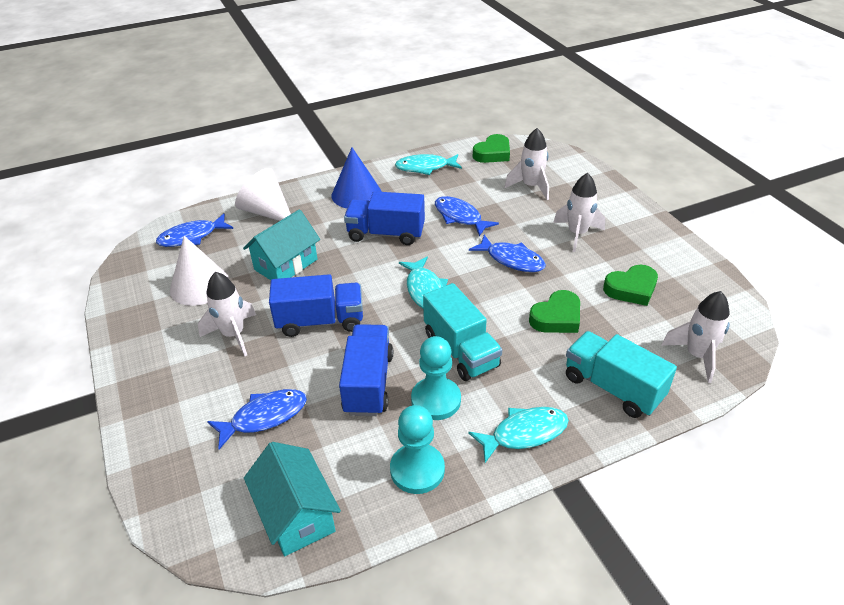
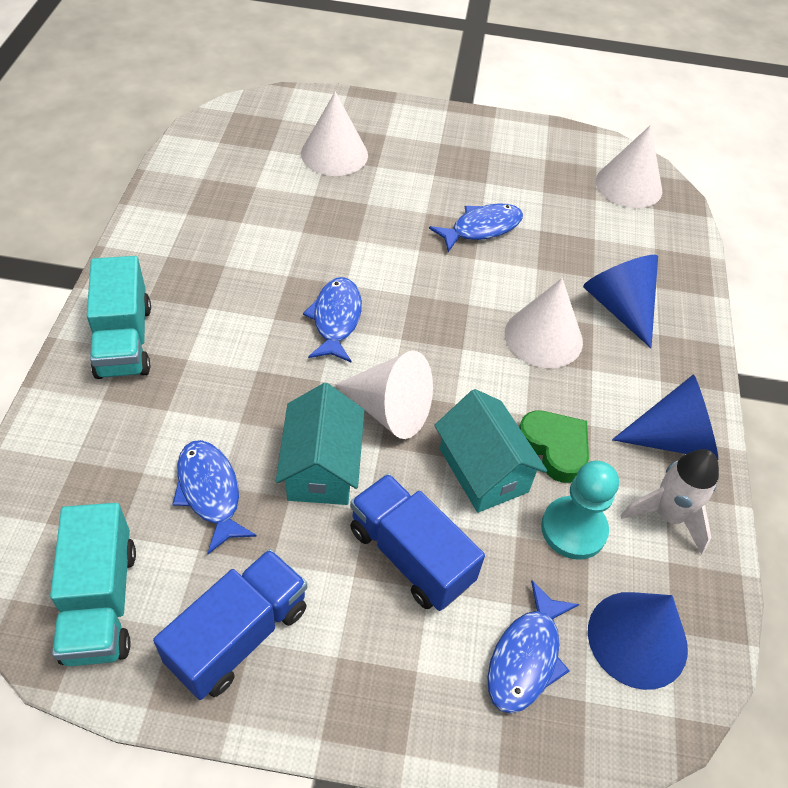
blue cone: [331,147,382,208] = 1 -> [583,255,658,348] [588,592,688,690] [612,374,718,460] = 3
blue truck: [269,274,363,337] [339,324,393,416] [344,191,425,245] = 3 -> [153,549,307,700] [350,474,485,611] = 2
green heart: [473,134,510,163] [529,290,580,333] [603,265,658,306] = 3 -> [519,411,589,483] = 1
turquoise fish: [395,154,462,175] [399,257,448,308] [468,407,569,463] = 3 -> none = 0
turquoise pawn: [390,405,445,494] [411,336,461,420] = 2 -> [541,461,619,560] = 1
white cone: [170,236,230,306] [235,168,291,221] = 2 -> [301,92,368,176] [335,351,433,439] [505,278,583,368] [596,125,662,208] = 4
white rocket: [198,272,256,356] [504,128,549,200] [553,173,605,252] [661,291,730,383] = 4 -> [621,449,719,555] = 1

